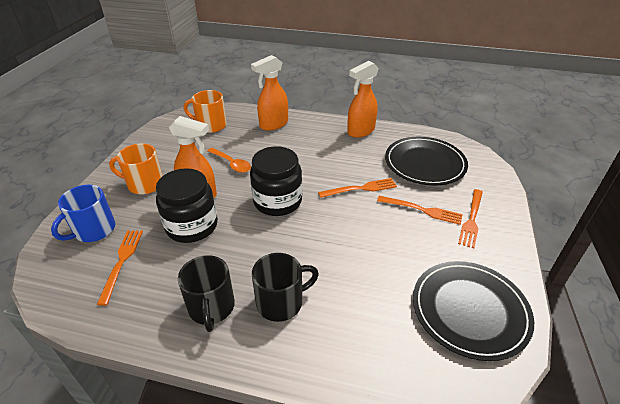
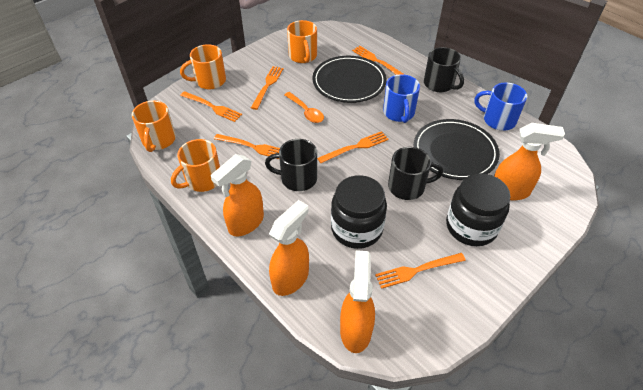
black mug: [178,255,235,332] [252,253,319,322] = 2 -> [265,139,317,191] [388,147,443,200] [424,47,464,92] = 3
blue mug: [51,185,115,242] = 1 -> [383,74,420,123] [474,83,527,131] = 2
orange fork: [97,230,143,306] [318,178,397,198] [377,196,463,225] [458,189,483,248] = 4 -> [180,91,242,122] [214,134,280,159] [251,66,284,110] [317,131,389,163] [352,46,405,75] [375,253,466,289] = 6
orange mug: [109,144,163,195] [184,90,227,133] = 2 -> [132,101,176,152] [171,139,220,192] [180,44,226,89] [287,20,317,63] = 4
orange spray bottle: [169,116,217,198] [251,55,288,131] [347,61,379,138] = 3 -> [211,154,264,236] [269,200,309,296] [340,250,375,353] [494,123,565,200] = 4

